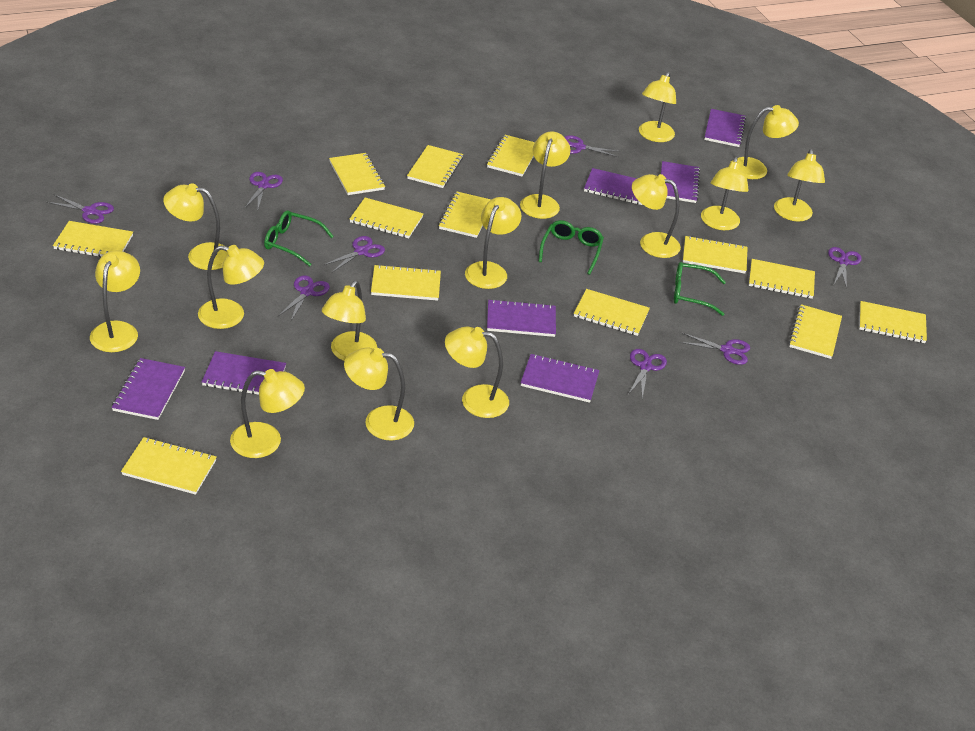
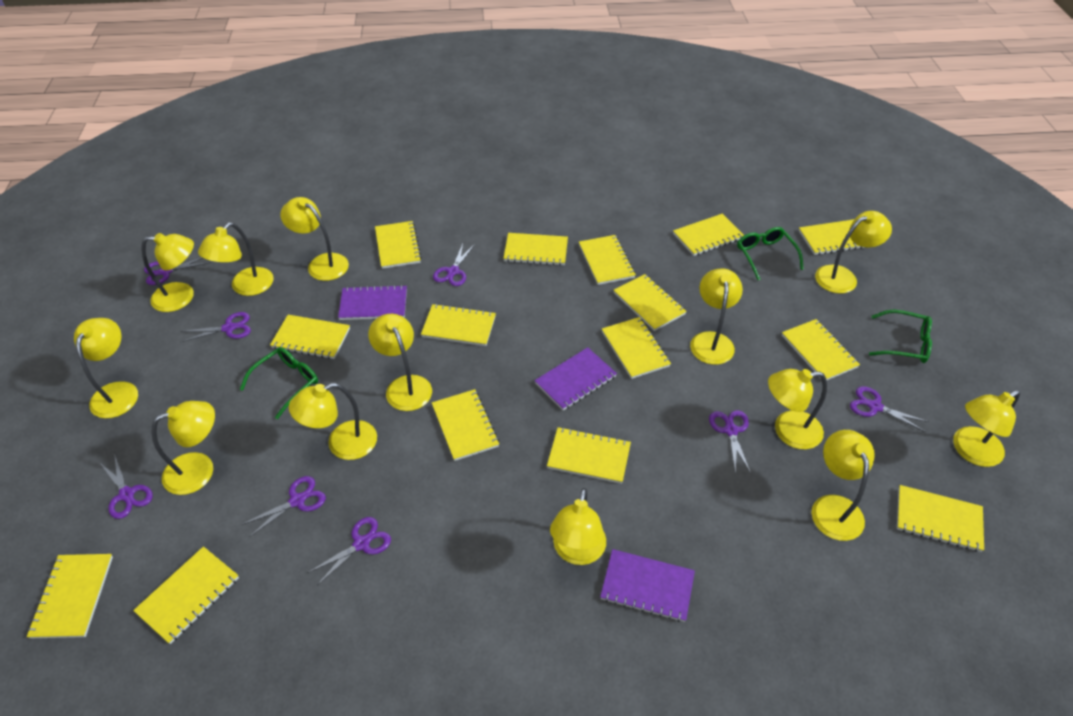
purple notebook: [112,358,185,420] [202,351,286,395] [487,299,556,337] [521,354,599,403] [584,168,642,205] [661,161,700,203] [704,109,746,147] = 7 -> [338,285,407,320] [535,347,617,410] [600,549,695,622] = 3
yellow lamp: [90,250,140,352] [163,183,228,270] [198,245,264,329] [230,369,305,458] [321,281,377,361] [344,347,414,441] [445,326,509,418] [465,197,521,289] [520,131,571,219] [632,174,681,258] [639,72,676,142] [701,157,749,230] [737,105,799,179] [774,149,825,221] = 14 -> [74,318,138,418] [142,233,194,312] [152,401,215,495] [198,223,274,296] [280,197,349,281] [289,383,377,460] [368,314,432,411] [550,488,606,565] [690,268,743,365] [768,369,827,449] [812,430,875,541] [815,211,892,294] [953,390,1020,467] = 13
yellow notebook: [53,221,133,257] [121,437,216,495] [329,153,385,195] [350,198,423,238] [371,264,441,301] [407,145,463,188] [438,191,491,238] [487,135,535,176] [574,289,650,336] [683,236,748,274] [749,259,815,299] [789,304,842,359] [859,301,927,343] = 13 -> [27,554,113,639] [133,546,239,644] [270,315,350,359] [375,221,422,269] [421,304,496,346] [432,389,499,461] [503,233,568,265] [547,427,631,484] [579,235,636,285] [602,317,671,379] [614,274,687,331] [673,213,744,256] [782,319,860,380] [799,219,867,255] [897,485,984,552] = 15

